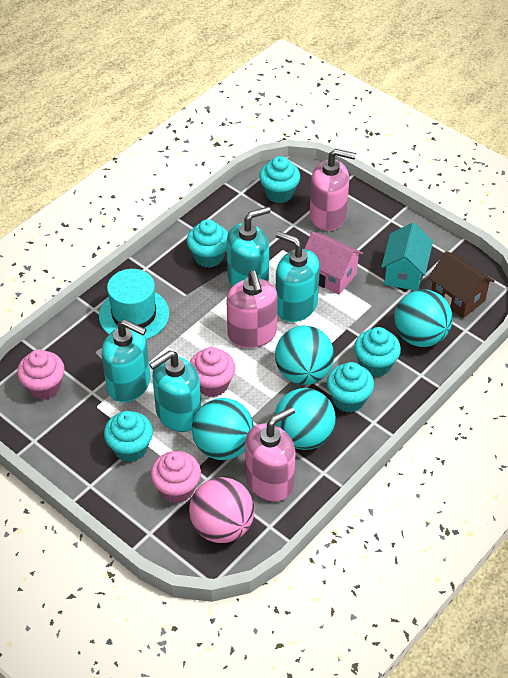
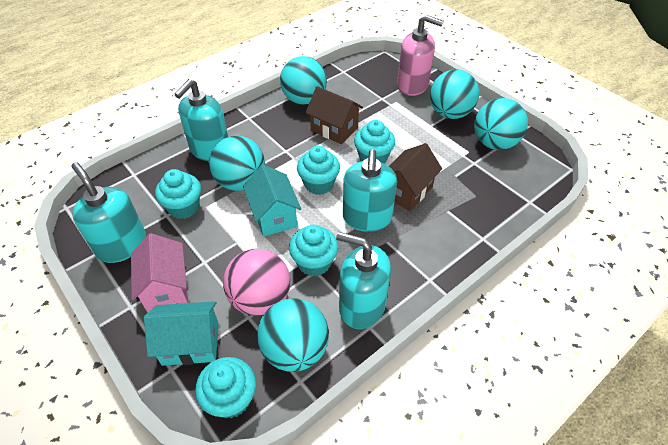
brown house: [428,251,494,318] = 1 -> [306,86,363,144] [389,143,442,211] = 2
pink cupcake: [17,349,65,400] [151,451,201,503] [190,347,235,397] = 3 -> none = 0
pink soap dispenser: [226,271,278,348] [245,406,295,502] [310,149,356,231] = 3 -> [397,15,444,96] = 1
turquoise ball: [192,398,254,460] [274,388,336,450] [275,326,334,385] [394,289,453,347] = 4 -> [209,136,265,191] [257,298,329,372] [280,56,327,105] [430,69,479,119] [474,98,528,150] = 5
turquoise hat: [99,269,169,339] = 1 -> none = 0
turquoise house: [381,223,433,291] = 1 -> [144,301,219,366] [243,164,301,237] = 2

